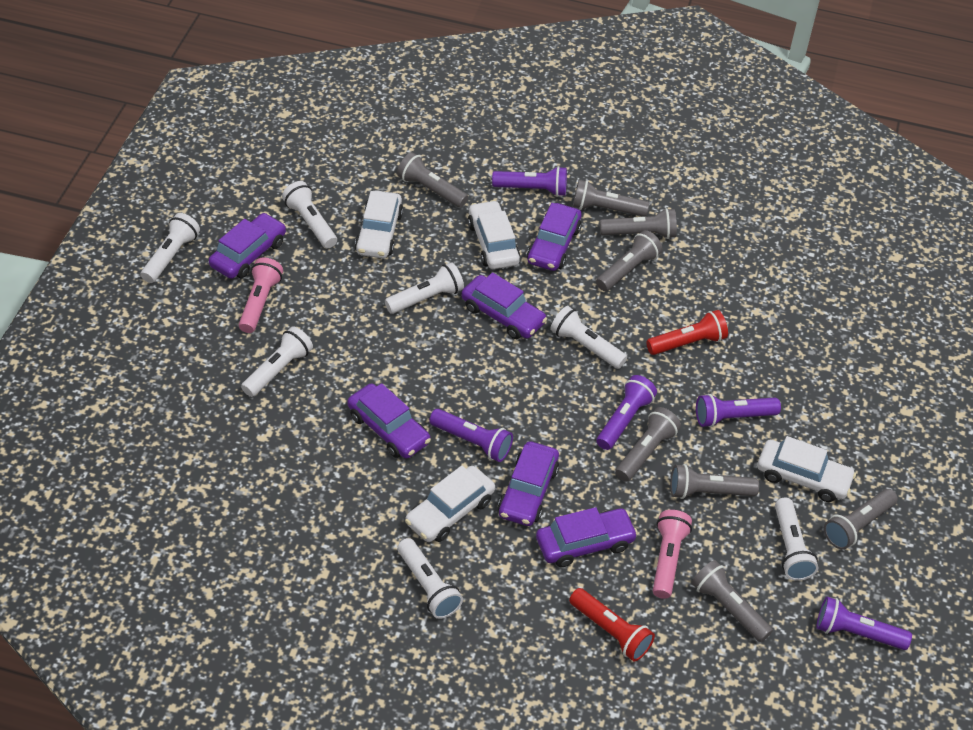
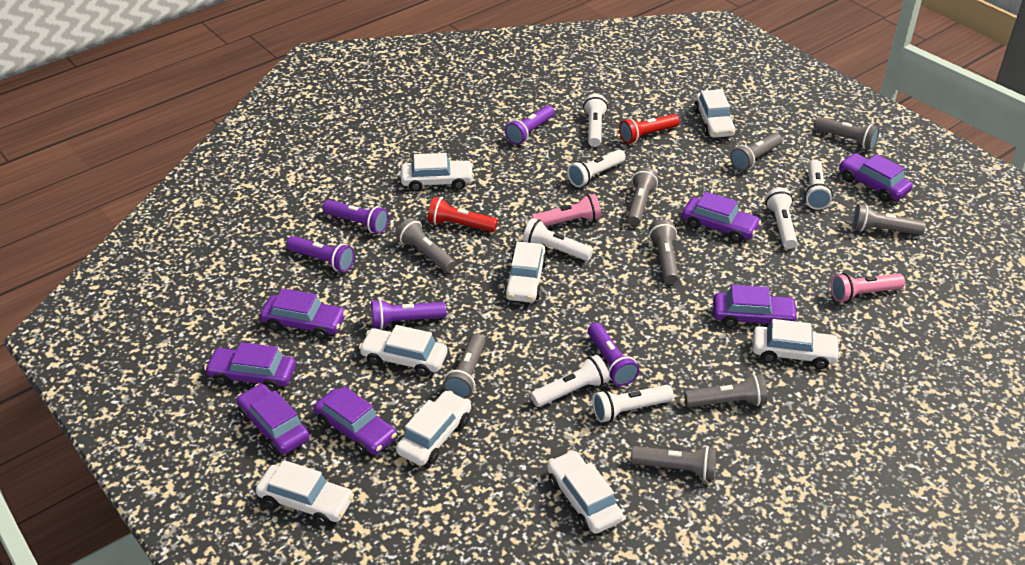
grey flashlight: [397,152,468,208] [573,180,650,217] [596,230,662,291] [600,208,677,239] [615,407,681,482] [670,464,759,499] [691,560,773,642] [824,489,898,550] = 8 -> [396,218,456,272] [443,333,486,399] [627,167,658,226] [631,446,717,480] [649,220,679,284] [684,374,768,407] [730,133,782,171] [814,117,879,150] [852,204,926,235] = 9
purple car: [209,213,286,279] [347,383,431,459] [461,272,547,339] [498,441,559,526] [527,203,582,271] [536,507,638,567] = 6 -> [204,342,296,391] [236,383,310,454] [260,288,346,339] [314,386,397,456] [682,192,761,243] [713,285,799,328] [839,153,913,202] = 7
white car: [355,191,403,258] [405,465,495,542] [468,200,520,269] [757,436,856,502] = 4 -> [256,460,354,526] [359,325,448,377] [396,390,471,466] [401,153,474,192] [504,242,547,302] [547,450,623,534] [694,89,736,138] [752,319,841,369] = 8

